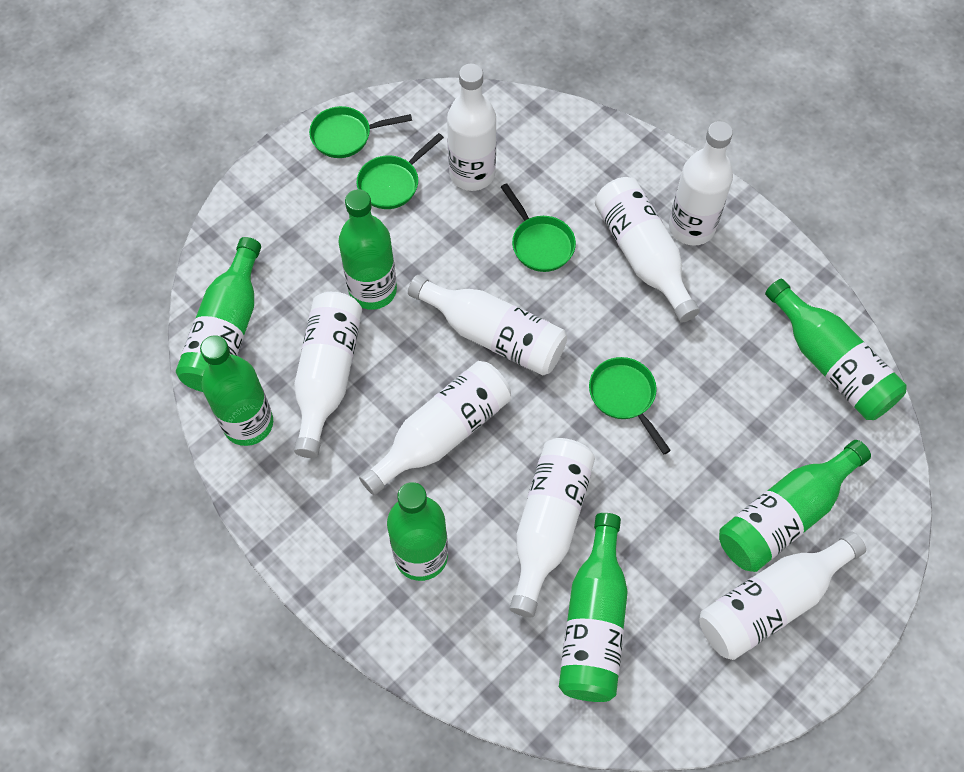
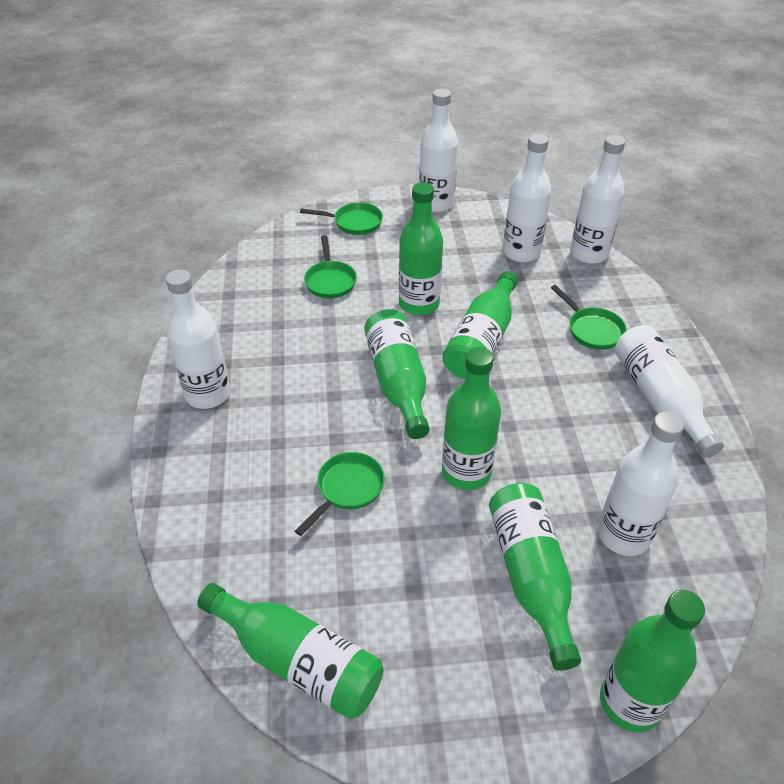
white bottle: [294,292,362,458] [359,361,511,496] [408,275,567,376] [447,64,496,191] [509,438,595,617] [595,177,700,322] [669,121,733,246] [699,531,866,660] = 8 -> [166,269,230,409] [419,89,458,213] [503,134,551,263] [570,135,625,264] [598,411,684,556] [615,325,724,458] = 6

